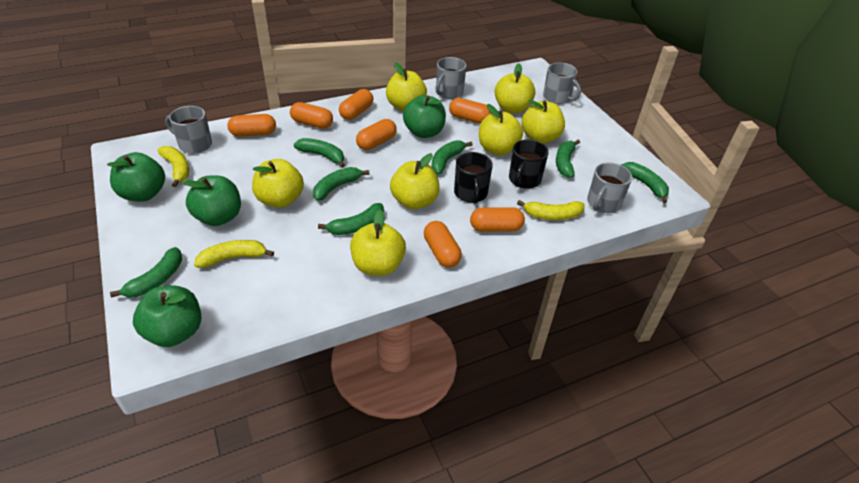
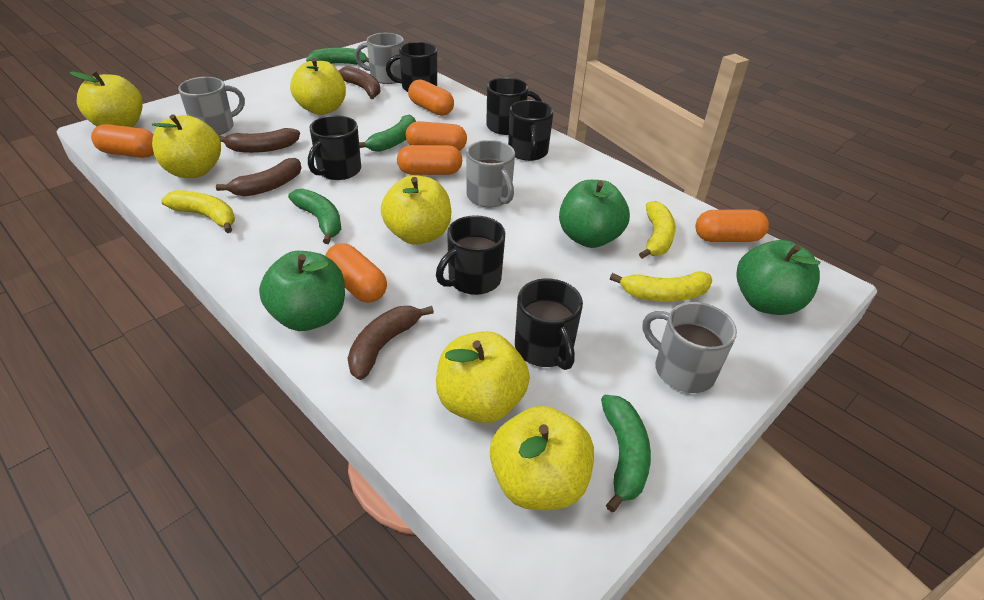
black mug: [454,152,493,204] [509,139,548,189] = 2 -> [308,115,361,180] [386,42,437,92] [436,215,505,295] [486,77,542,135] [508,100,553,161] [515,279,583,370] = 6
brown banana: none = 0 -> [216,158,301,197] [218,128,300,153] [339,66,381,99] [348,306,434,380] = 4
green apple: [107,152,165,202] [133,286,201,347] [183,175,241,226] [403,95,446,138] = 4 -> [259,251,345,331] [559,180,630,248] [736,240,820,315] = 3
green banana: [110,247,182,298] [294,138,345,168] [313,167,369,201] [318,203,384,235] [431,140,473,174] [556,140,580,178] [621,162,669,203] = 7 -> [288,189,341,244] [306,48,369,65] [359,115,416,152] [601,395,651,512] = 4
orange capsule: [227,114,276,137] [290,102,333,129] [339,89,373,120] [356,119,397,150] [424,221,462,267] [449,98,491,124] [470,207,525,232] = 7 -> [91,124,154,158] [325,243,387,303] [397,145,462,175] [406,121,467,151] [408,79,454,116] [695,210,769,242] = 6
yellow apple: [252,159,304,208] [350,209,406,276] [386,62,427,111] [390,153,440,209] [479,104,523,155] [495,63,535,113] [521,100,565,143] = 7 -> [69,71,143,127] [152,114,221,178] [290,58,346,115] [381,175,451,245] [436,331,530,423] [490,406,594,510] = 6

